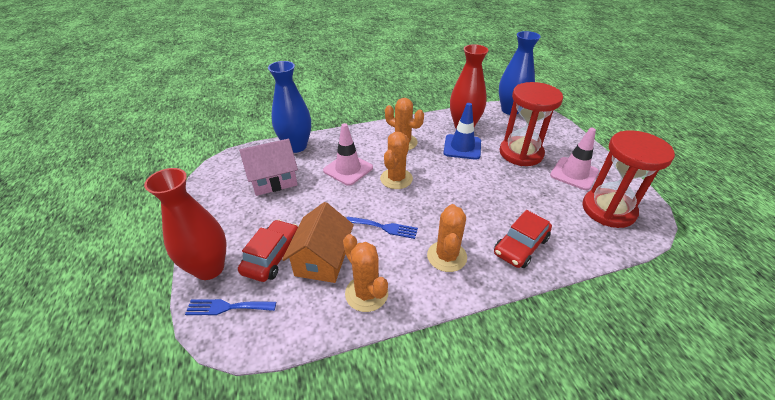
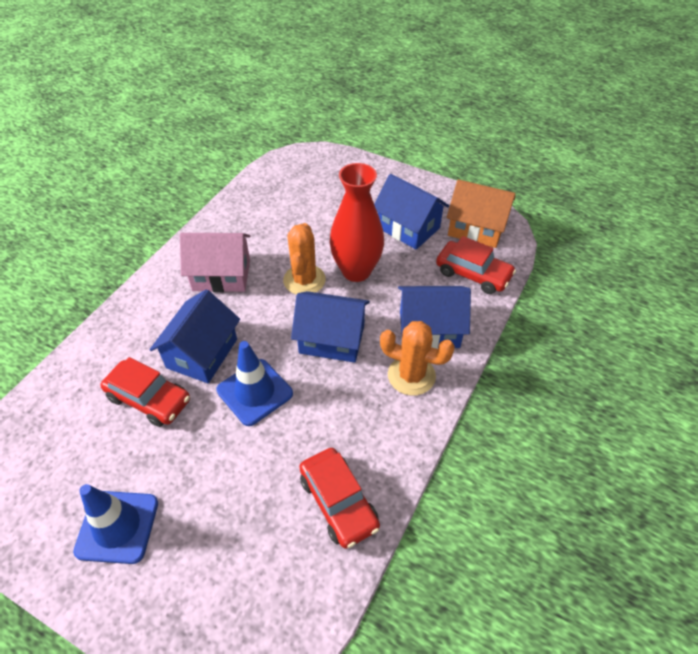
blue fork: [185,299,276,315] [346,216,418,239] = 2 -> none = 0
blue house: none = 0 -> [150,289,240,383] [291,291,370,363] [374,174,449,250] [398,286,471,349] = 4
blue traffic cone: [443,103,481,160] = 1 -> [73,484,158,564] [217,341,293,426] = 2
blue vase: [268,61,311,153] [499,31,540,115] = 2 -> none = 0
orange cactus: [343,234,388,312] [380,132,413,189] [385,98,424,150] [427,204,467,272] = 4 -> [283,223,326,295] [380,321,455,396] = 2
pink traffic cone: [323,123,373,186] [550,128,599,190] = 2 -> none = 0
red car: [238,219,298,282] [494,210,552,268] = 2 -> [100,357,190,427] [299,448,380,549] [436,236,516,294] = 3
red hourglass: [500,82,563,166] [582,130,675,228] = 2 -> none = 0
red vase: [144,168,226,280] [450,44,488,129] = 2 -> [330,163,384,282] = 1

